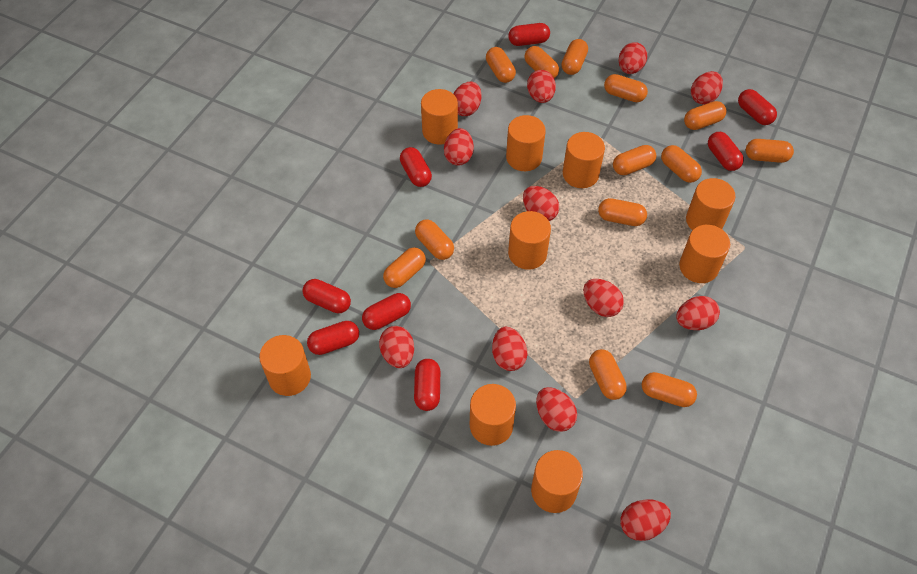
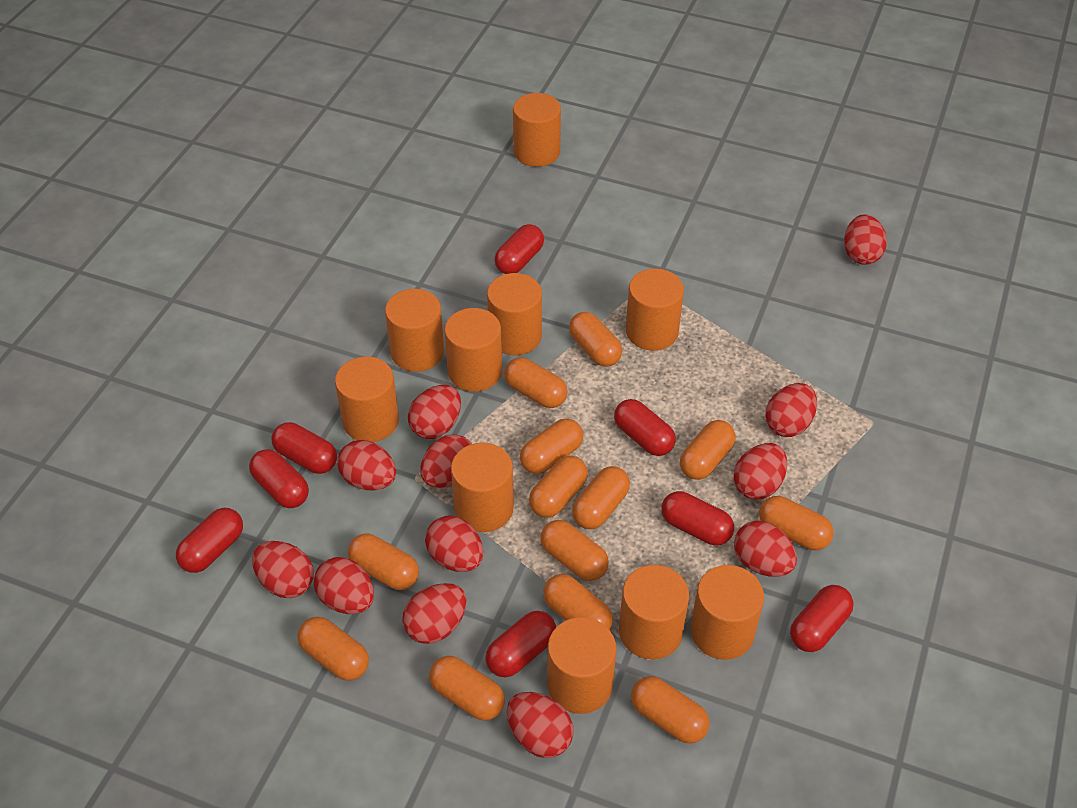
orange cylinder: [259,335,311,396] [421,89,458,145] [470,384,516,446] [506,115,546,171] [508,211,551,270] [531,450,583,513] [563,132,605,188] [679,225,730,283] [686,178,736,230] = 9 -> [335,356,399,442] [385,289,444,372] [444,308,502,392] [451,442,514,532] [487,273,542,355] [513,93,561,167] [547,617,616,714] [619,565,689,659] [626,269,684,351] [691,565,764,660] = 10

